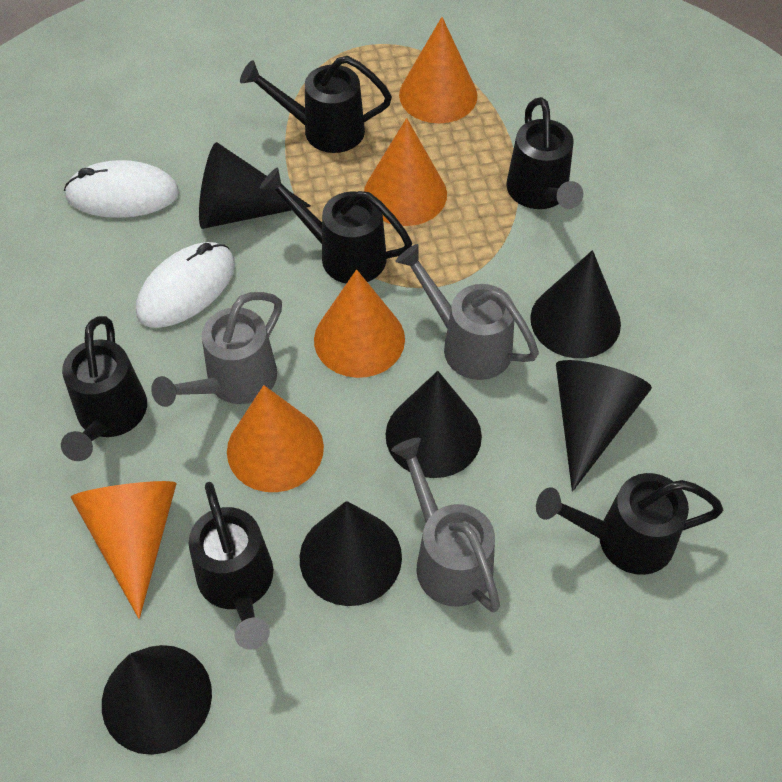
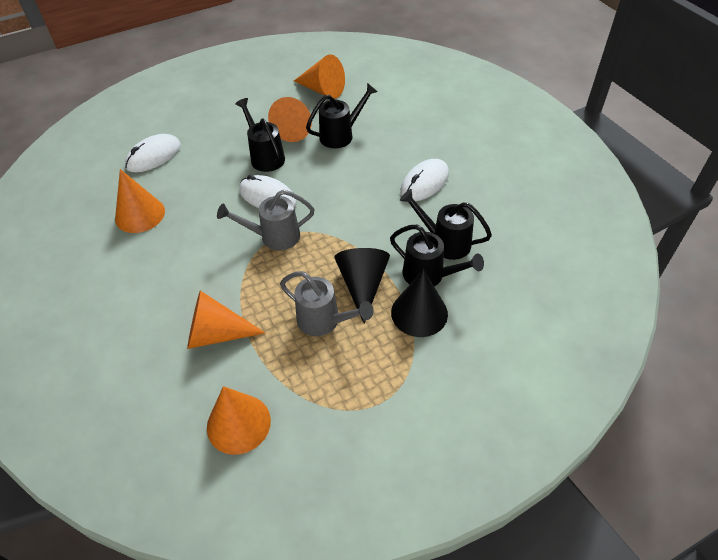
black cone: [102,645,212,755] [199,142,311,229] [300,501,402,606] [386,371,482,478] [530,250,621,358] [556,360,652,491] = 6 -> [335,248,390,324] [391,269,448,337] = 2
black watering can: [61,316,147,461] [189,482,273,650] [240,56,392,153] [260,167,412,284] [506,97,583,209] [536,473,723,575] = 6 -> [235,98,285,172] [306,83,378,148] [390,224,484,286] [400,189,492,260] = 4
grey watering can: [151,292,282,407] [391,438,500,612] [395,244,539,380] = 3 -> [217,190,315,251] [280,271,373,336] = 2
white mouse: [64,160,179,218] [136,242,235,328] = 2 -> [125,134,181,173] [239,175,297,208] [400,159,449,201] = 3

